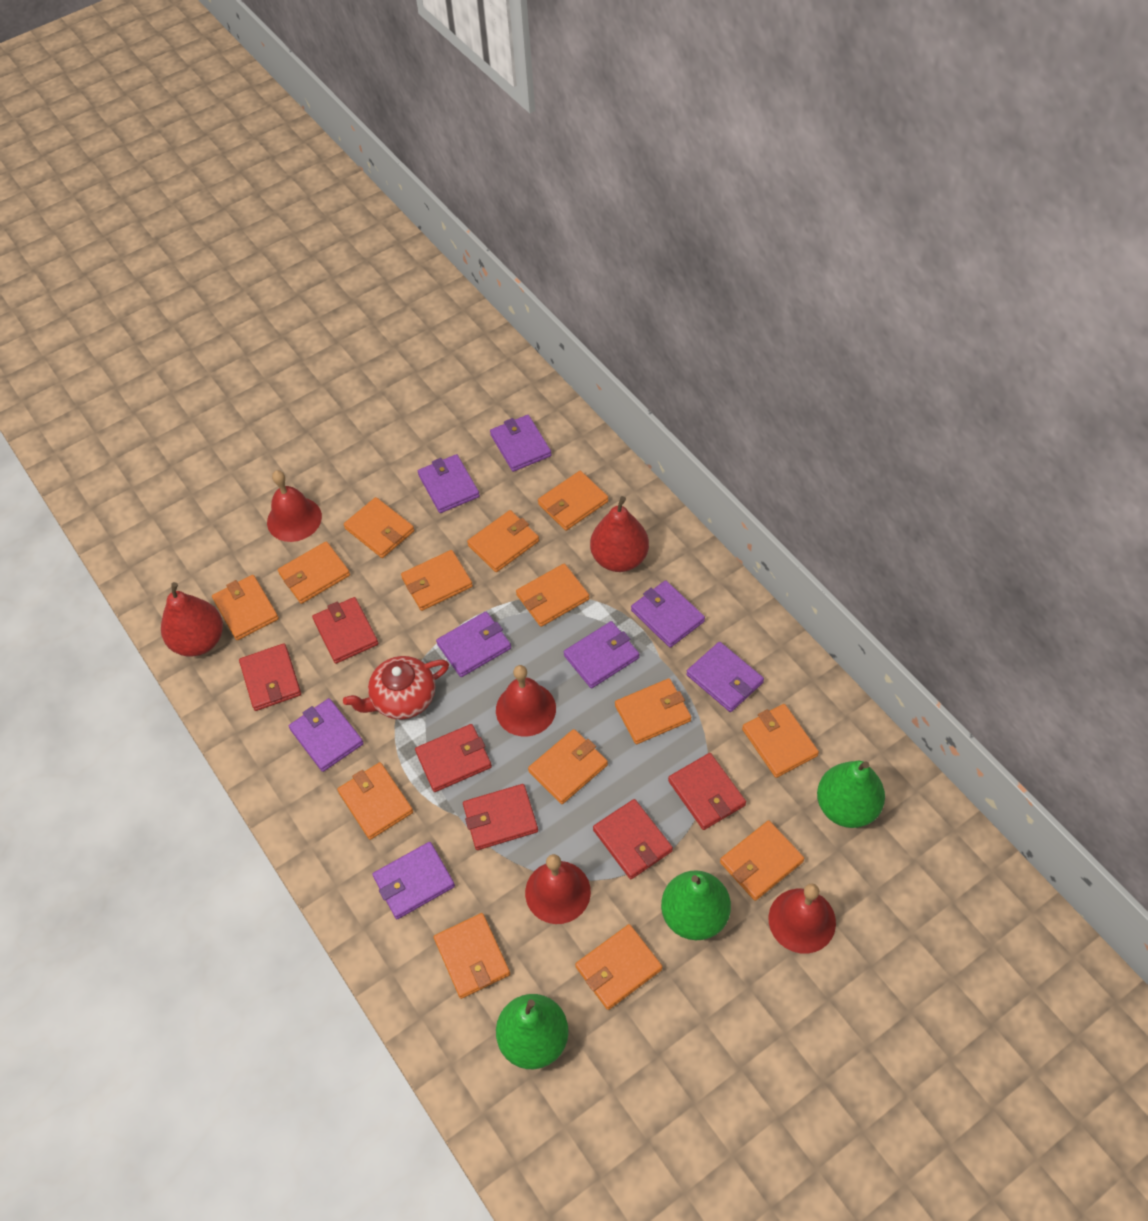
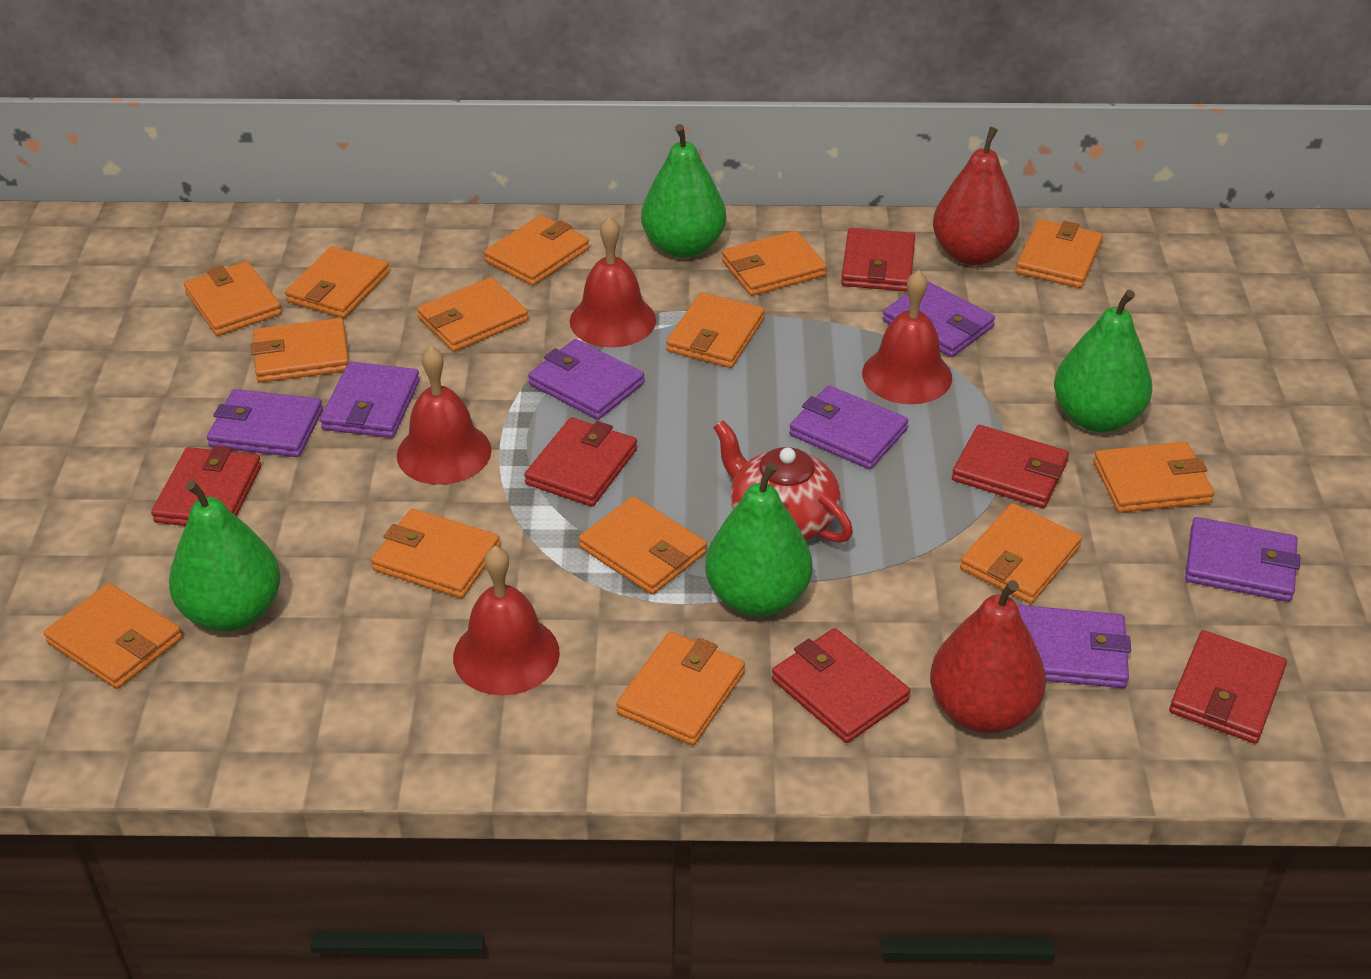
green pear: [496,994,569,1069] [661,870,731,940] [817,761,885,828] = 3 -> [169,480,281,631] [641,124,726,258] [705,462,812,617] [1054,290,1152,432] = 4
purple wallet: [289,698,364,772] [372,842,455,919] [418,454,480,513] [436,612,511,677] [490,415,552,472] [564,621,640,688] [631,580,705,648] [686,642,764,712] = 8 -> [207,389,323,457] [320,362,420,438] [528,339,644,420] [789,385,908,469] [883,281,995,357] [1017,605,1131,688] [1185,517,1301,602] = 7

